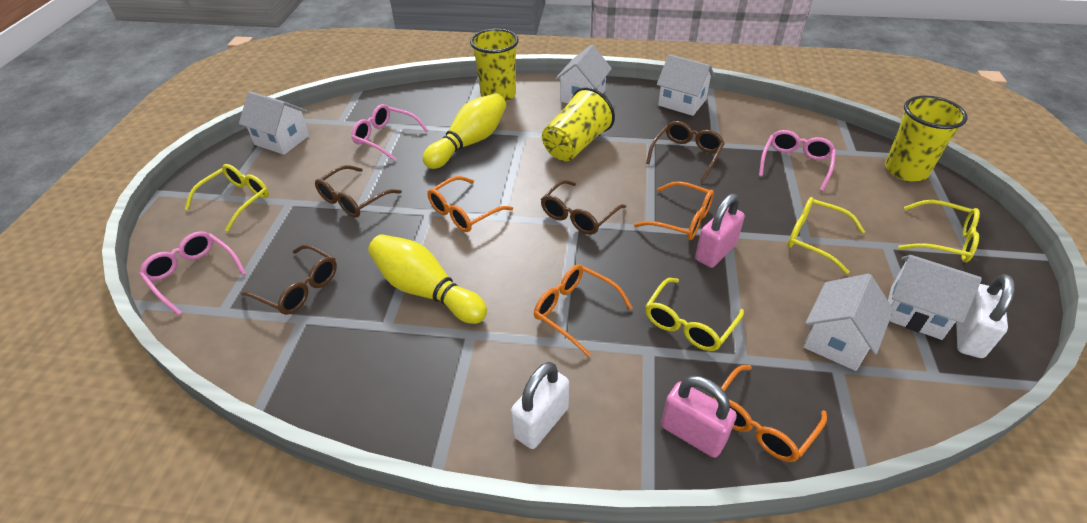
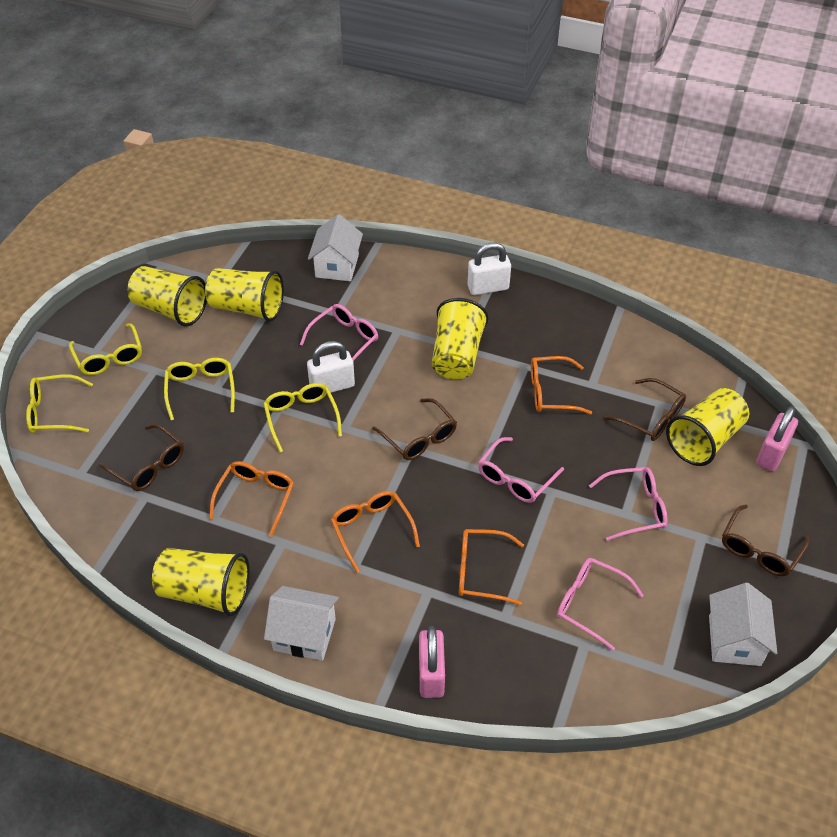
pink glasses: [139,231,246,315] [351,104,428,161] [759,130,836,191] = 3 -> [300,304,378,361] [478,437,564,503] [557,558,644,651] [589,467,668,541] = 4
white house: [239,91,309,155] [555,45,612,103] [657,54,715,116] [803,274,893,371] [888,255,982,340] = 5 -> [264,586,339,661] [308,214,363,281] [709,583,777,666] = 3
yellow bowling pin: [368,234,487,324] [423,93,506,169] = 2 -> none = 0
yellow cup: [470,29,519,102] [542,87,615,161] [885,95,968,181] = 3 -> [128,266,207,327] [152,548,250,616] [205,268,284,322] [432,298,489,379] [666,388,749,466] = 5

